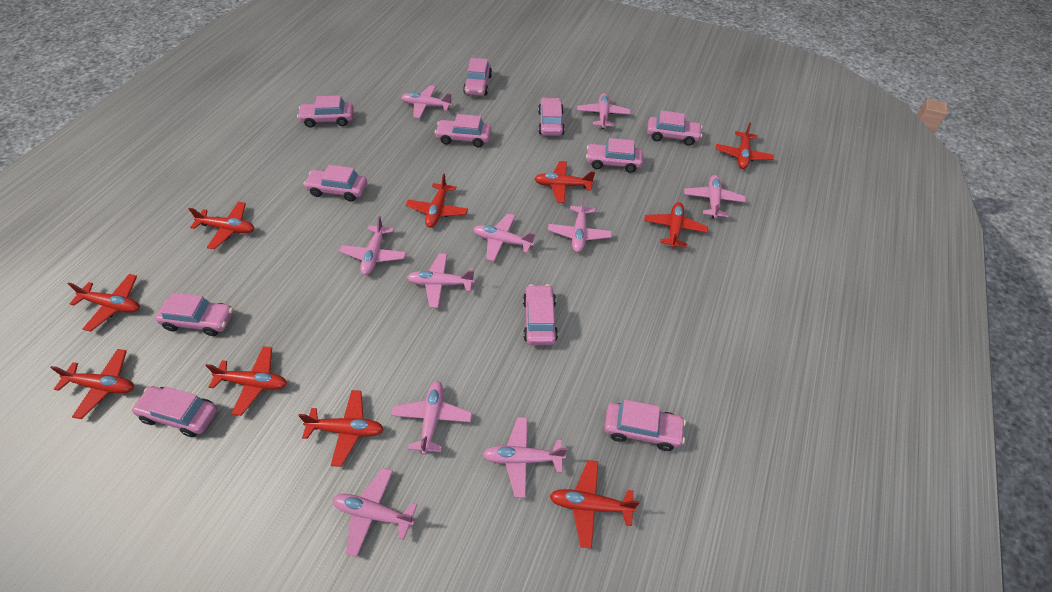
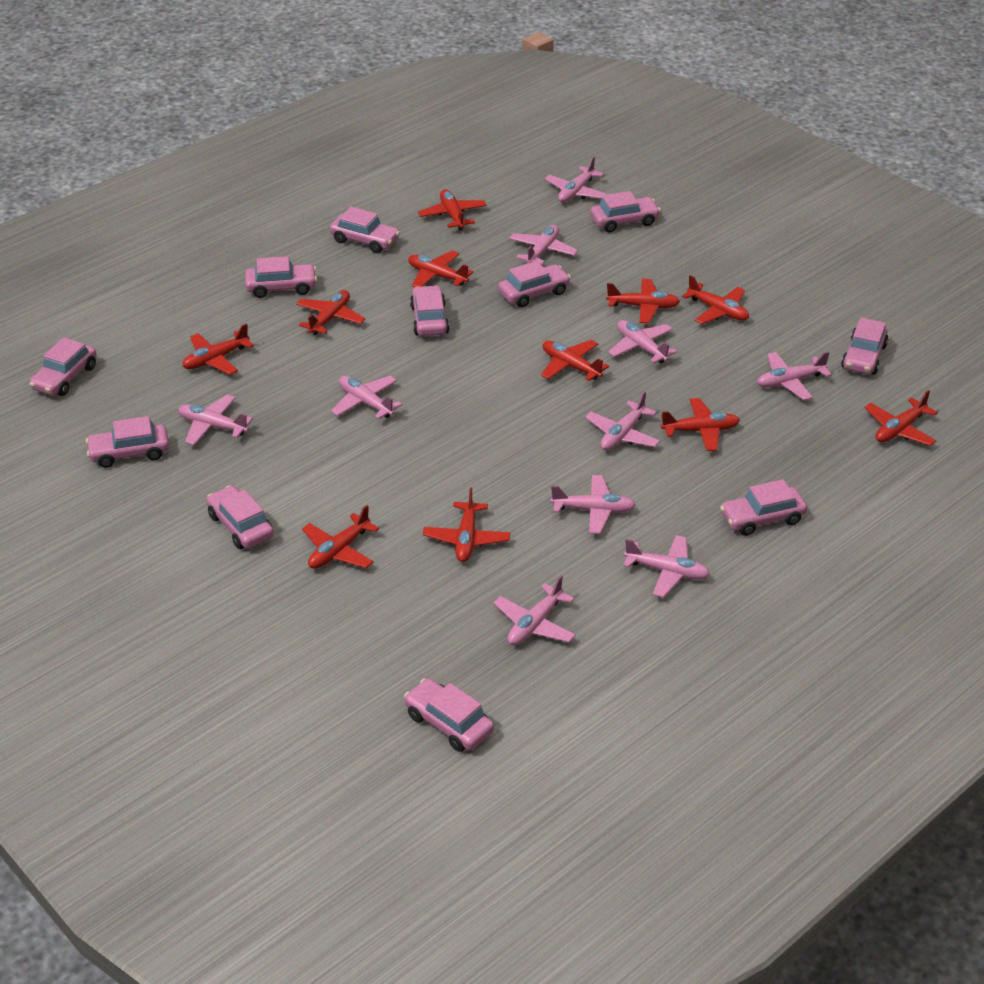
red plane: [50,349,134,419] [68,274,140,332] [189,202,254,249] [206,346,287,416] [298,390,384,467] [406,174,468,228] [534,161,595,203] [550,460,639,549] [644,202,708,248] [715,123,774,169] = 10 -> [182,323,254,375] [296,290,365,335] [302,505,379,569] [408,250,473,287] [418,189,487,231] [423,487,510,562] [541,340,609,381] [606,279,680,323] [661,398,740,451] [682,275,749,324] [865,390,938,446] = 11

